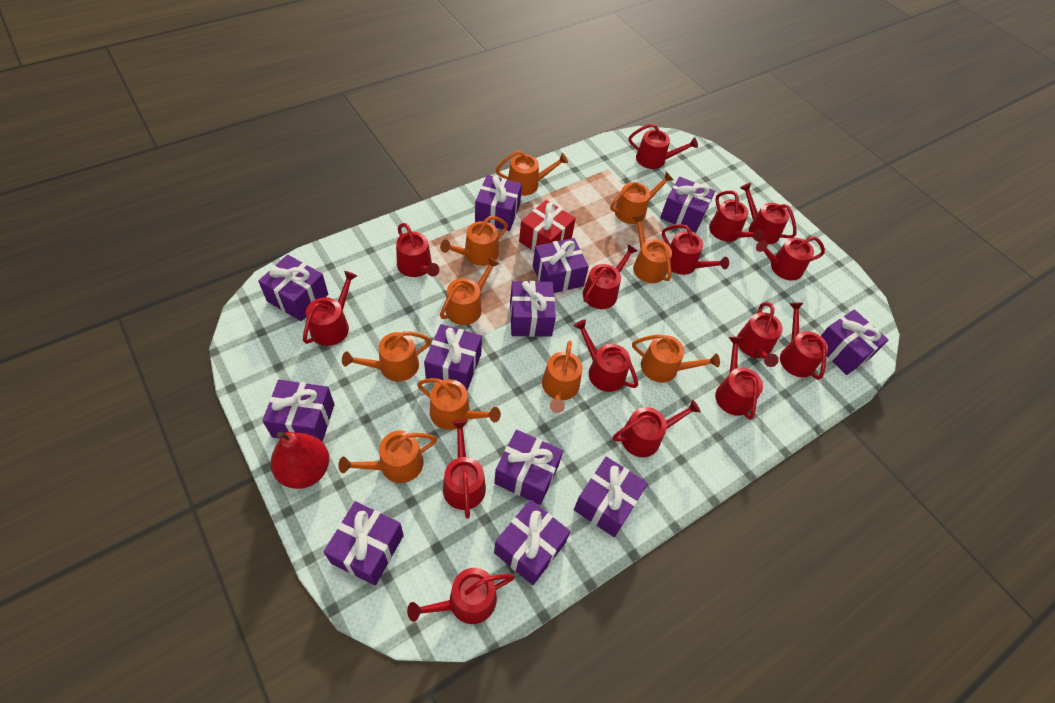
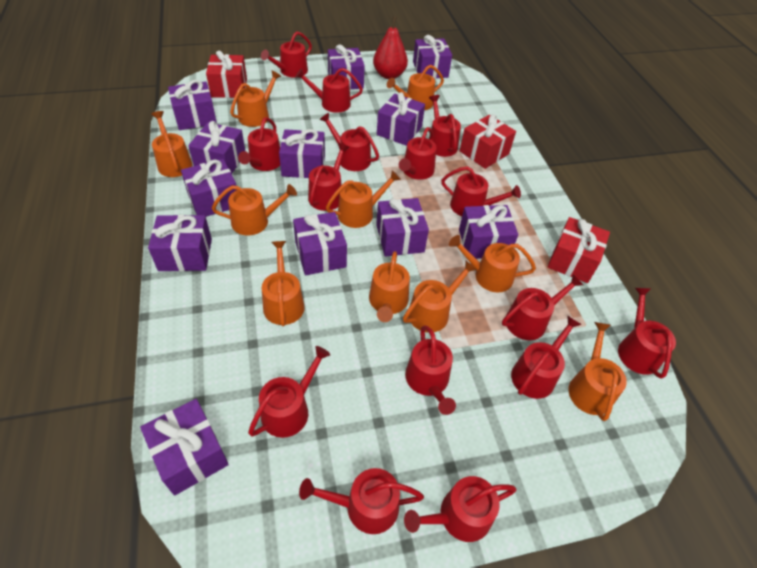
red gift: [519,200,576,252] = 1 -> [206,50,247,98] [460,114,516,169] [548,217,610,283] = 3

